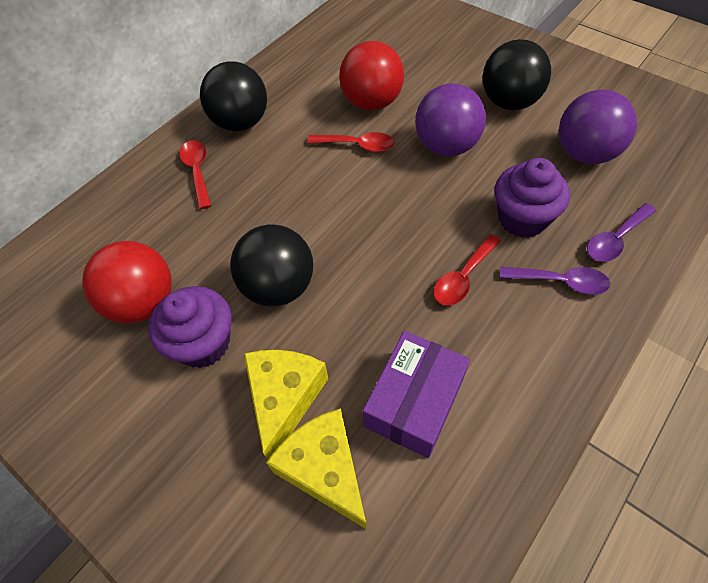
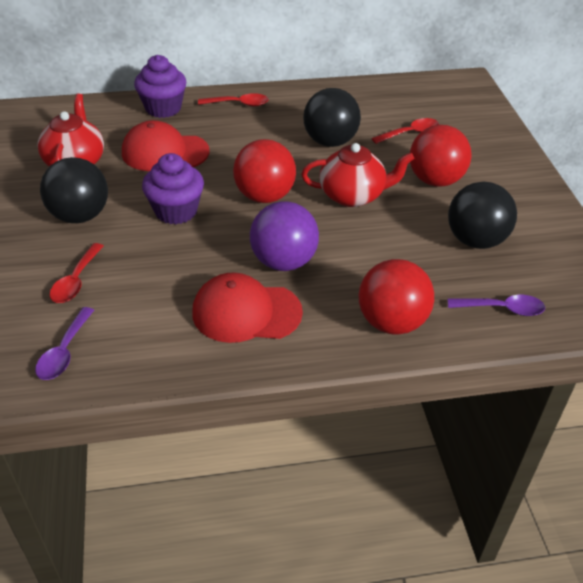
purple ball: [415,83,486,156] [559,90,637,164] = 2 -> [250,201,319,271] = 1
purple box: [363,331,470,458] = 1 -> none = 0
red ball: [82,241,172,324] [339,41,404,111] = 2 -> [233,139,296,203] [359,259,434,335] [410,125,472,187] = 3
red cap: none = 0 -> [122,120,209,171] [192,272,303,343] = 2
red teapot: none = 0 -> [37,94,104,167] [301,143,415,207] = 2
yellow cheese: [244,350,328,459] [266,408,367,529] = 2 -> none = 0

